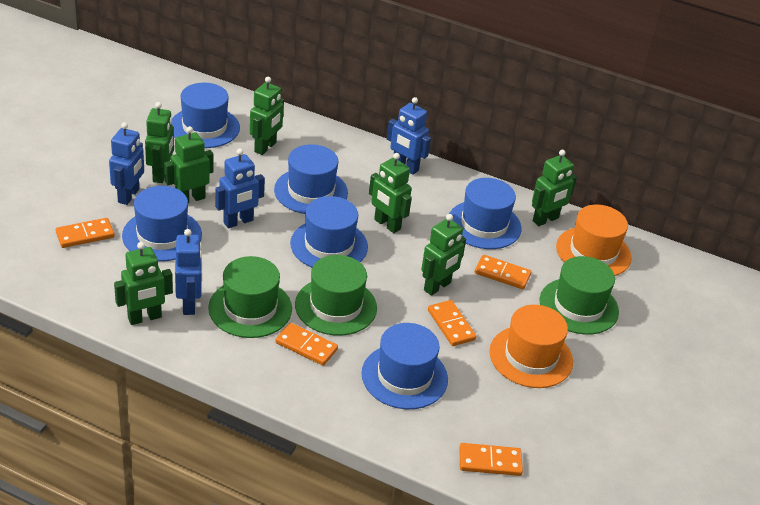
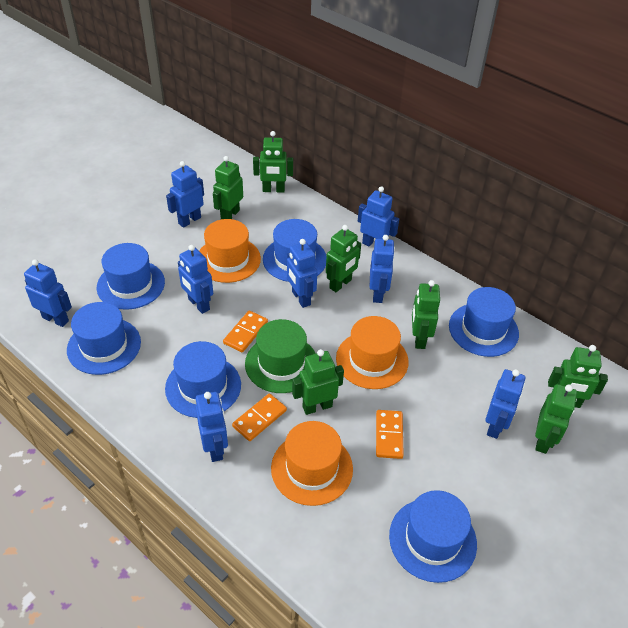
blue robot: [109,122,144,205] [175,229,202,315] [215,148,265,228] [387,97,431,175] = 4 -> [24,259,72,327] [166,161,204,228] [178,245,213,314] [196,392,228,462] [287,239,317,308] [358,186,399,247] [370,235,395,303] [486,369,525,439] = 8
green hat: [208,256,292,338] [295,255,377,336] [540,256,619,335] = 3 -> [245,319,316,393] = 1
orange domino: [56,218,115,248] [275,323,338,366] [428,300,477,346] [460,443,523,476] [475,255,531,289] = 5 -> [223,311,268,352] [232,393,287,441] [376,410,404,459] = 3
orange hat: [489,305,573,388] [556,205,631,276] = 2 -> [199,219,261,283] [271,421,353,506] [336,316,409,389] = 3

